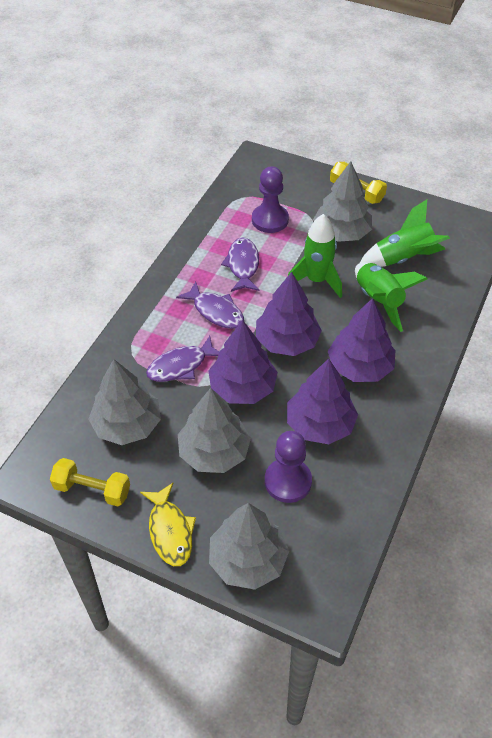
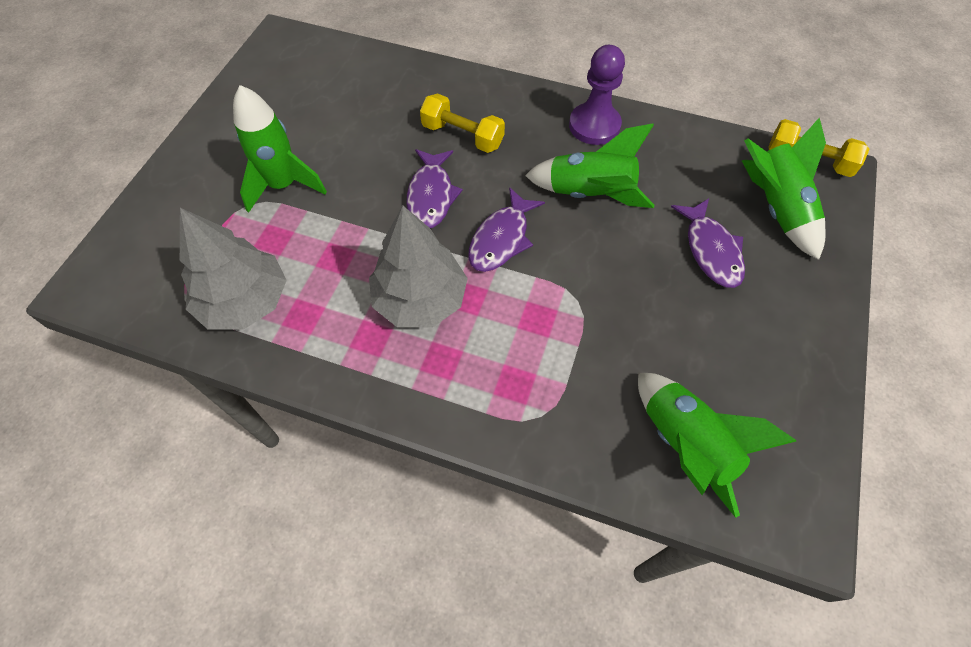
green rocket: [288,214,342,298] [355,262,427,332] [360,200,450,267] = 3 -> [233,85,327,213] [525,123,654,208] [638,373,796,518] [742,117,826,260] = 4
grey tree: [88,359,161,445] [178,388,251,473] [209,503,289,590] [313,161,372,242] = 4 -> [180,208,287,330] [369,206,468,327] = 2
purple pawn: [252,166,289,233] [265,431,312,503] = 2 -> [569,45,625,145] = 1
purple tree: [208,320,278,404] [256,272,322,356] [287,359,358,444] [328,298,395,382] = 4 -> none = 0
yellow fish: [140,483,196,566] = 1 -> none = 0

